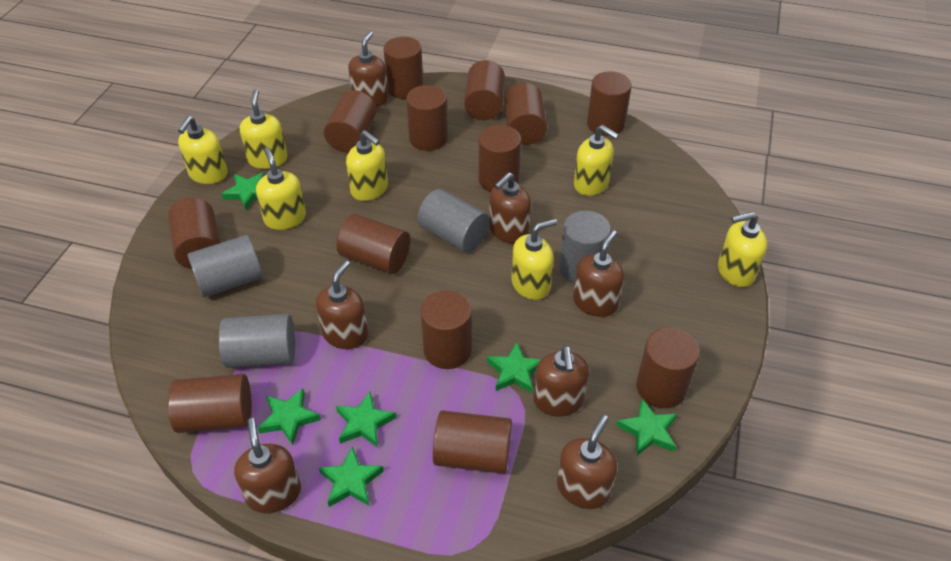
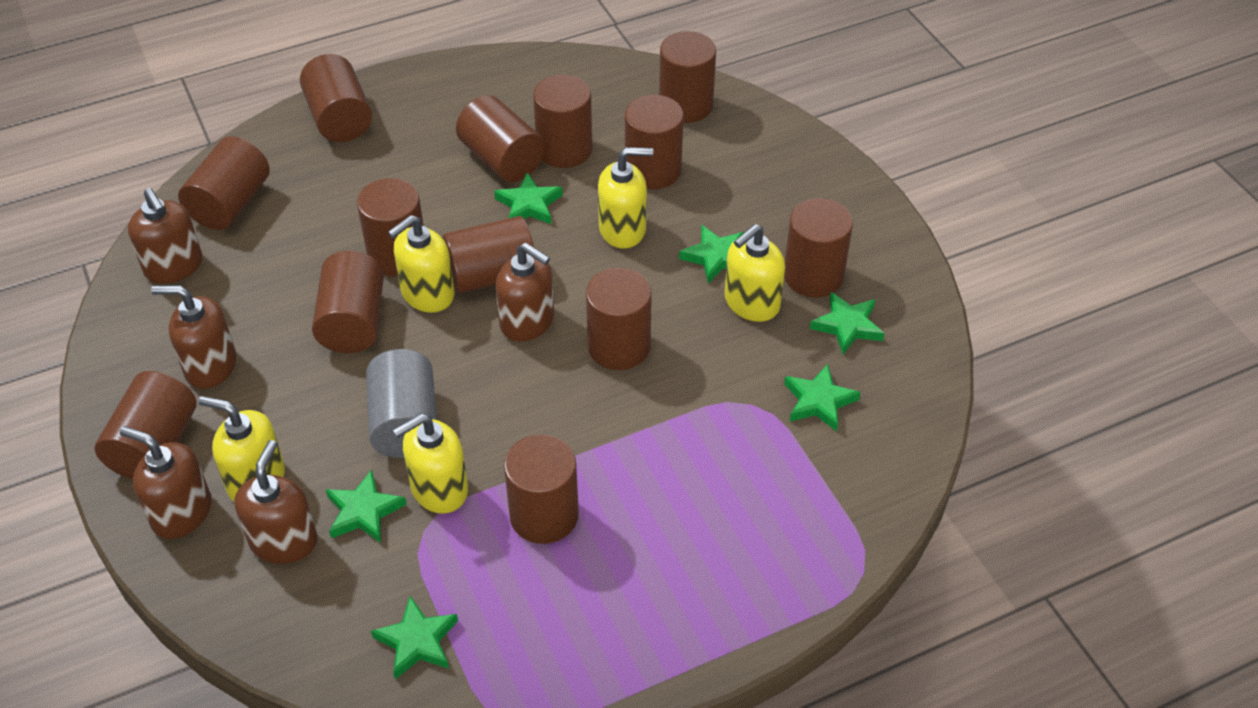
brown soap dispenser: [234,418,301,513] [316,261,368,349] [348,31,388,107] [489,172,531,243] [534,346,589,416] [557,415,617,509] [573,230,624,317] = 7 -> [120,426,212,539] [128,188,202,284] [151,285,236,389] [234,440,317,564] [496,243,554,342] = 5
grey cylinder: [187,235,263,297] [219,314,295,368] [418,189,489,253] [559,211,611,283] = 4 -> [366,349,437,458] = 1
yellow soap dispenser: [178,116,228,184] [240,89,287,169] [256,147,306,230] [346,130,388,201] [511,219,557,300] [574,125,619,196] [718,212,767,287] = 7 -> [198,396,285,501] [388,215,454,313] [393,413,468,514] [598,147,653,248] [724,224,785,322] = 5

